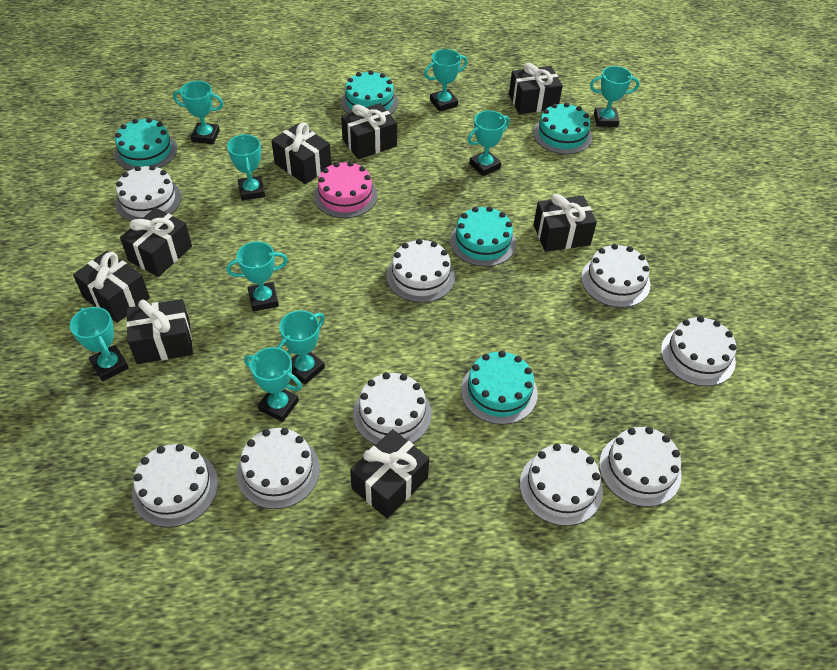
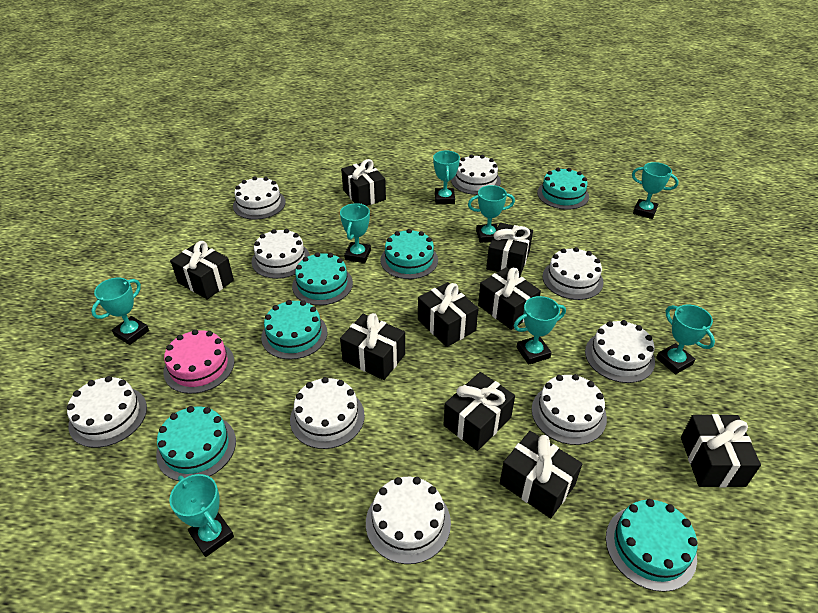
black gift: [73,251,150,323] [120,208,192,277] [126,299,193,364] [271,123,331,184] [341,103,397,159] [350,429,429,519] [509,63,563,114] [533,194,597,252] = 8 -> [170,241,234,300] [340,313,405,380] [341,159,386,206] [418,282,479,347] [443,372,515,451] [478,267,541,330] [486,223,533,276] [500,431,582,518] [681,414,761,488] = 9
turquoise cake: [114,118,177,170] [341,70,398,115] [450,206,516,267] [461,351,538,425] [533,102,592,154] = 5 -> [156,406,236,481] [261,300,327,360] [292,252,353,305] [380,229,438,279] [537,168,589,210] [606,499,698,592] = 6
turquoise trophy: [70,307,129,381] [173,81,223,145] [226,241,288,312] [227,134,265,201] [244,347,302,422] [277,310,325,385] [424,49,468,112] [468,110,510,176] [590,66,639,127] = 9 -> [91,278,149,345] [169,474,234,557] [340,203,371,263] [433,151,460,204] [468,185,515,243] [514,296,566,365] [632,162,679,219] [656,305,715,374] = 8

